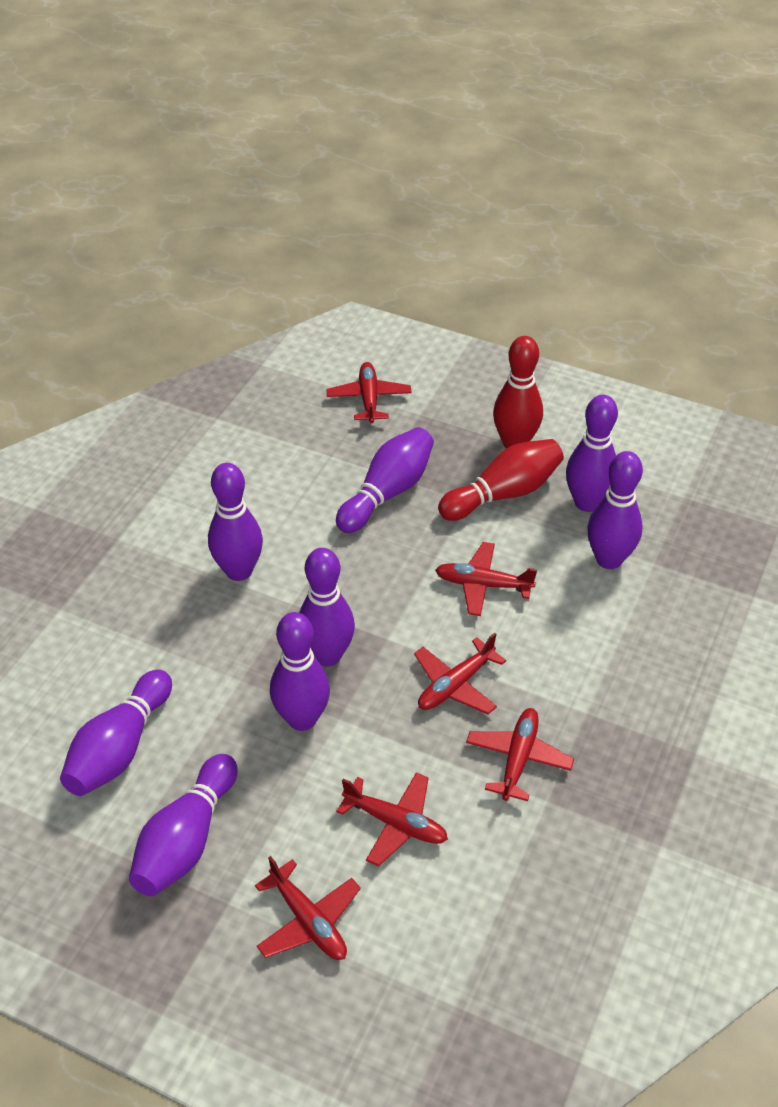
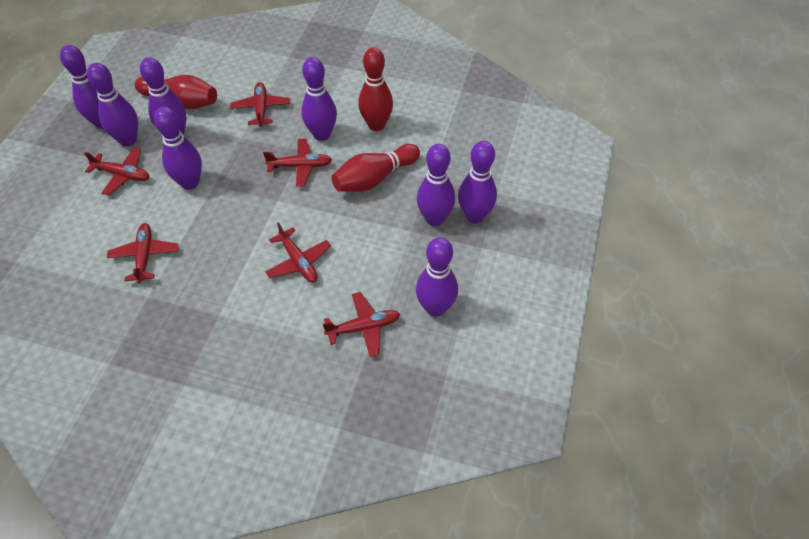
red bowling pin: [438,439,564,521] [493,336,543,449] = 2 -> [135,75,217,109] [332,144,420,192] [358,47,393,131] = 3

